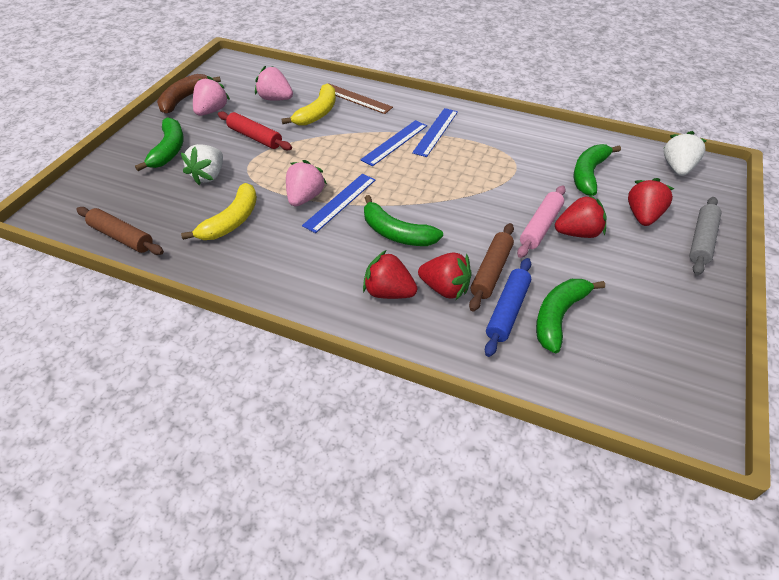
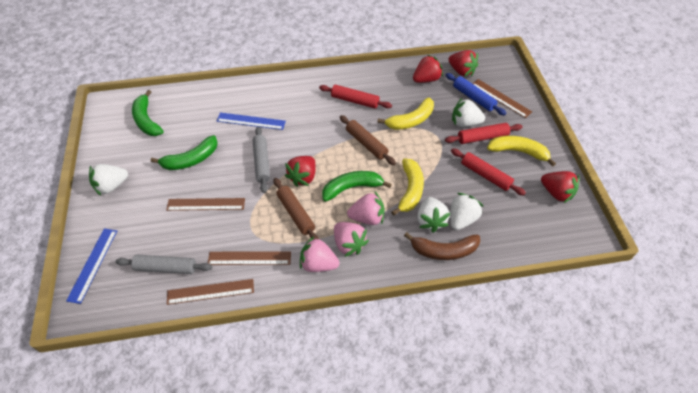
blue ruler: [302,174,376,233] [360,120,427,166] [412,108,458,157] = 3 -> [66,228,117,304] [217,112,286,130] = 2
brown ruler: [320,83,393,114] = 1 -> [166,198,245,211] [167,279,254,305] [208,251,291,265] [473,79,532,118] = 4
green banana: [135,117,184,171] [364,195,443,246] [536,279,605,353] [574,144,621,196] = 4 -> [132,90,164,136] [151,135,218,170] [322,171,392,202] = 3
grey rolling pin: [689,197,721,275] = 1 -> [116,254,212,274] [253,126,270,193] = 2
pink rolling pin: [517,185,566,258] = 1 -> none = 0
red rolling pin: [218,111,292,150] = 1 -> [319,85,392,109] [445,123,523,144] [451,148,526,196] = 3
white strawberry: [181,144,223,185] [664,131,706,176] = 2 -> [89,164,128,196] [417,197,450,233] [450,193,484,230] [452,98,485,127] = 4
yellow banana: [181,183,257,240] [282,83,336,126] = 2 -> [377,97,434,130] [391,158,424,216] [487,136,556,167] = 3

